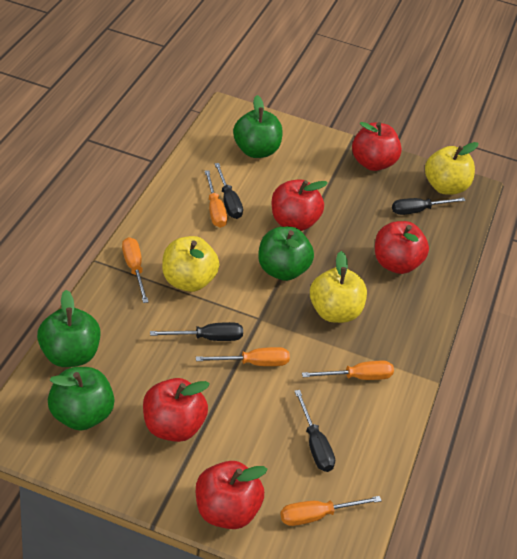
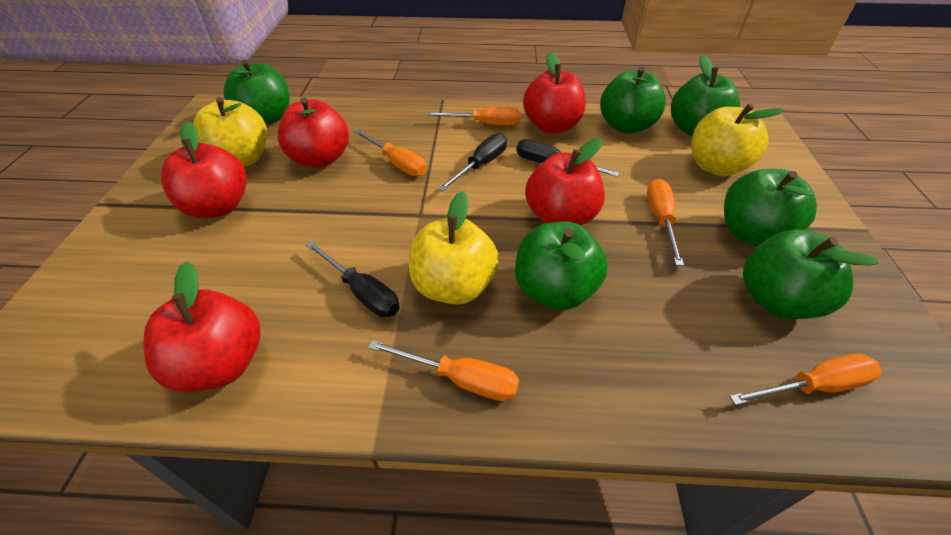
black screwdriver: [150,322,243,341] [214,163,243,219] [295,390,335,472] [392,197,466,215] = 4 -> [306,241,400,317] [438,133,507,191] [517,139,619,177] = 3
green apple: [37,290,101,367] [48,367,115,431] [233,95,283,158] [258,227,314,281] = 4 -> [223,59,290,125] [515,221,608,310] [600,67,666,133] [671,54,740,137] [724,169,817,247] [743,229,879,319] = 6

